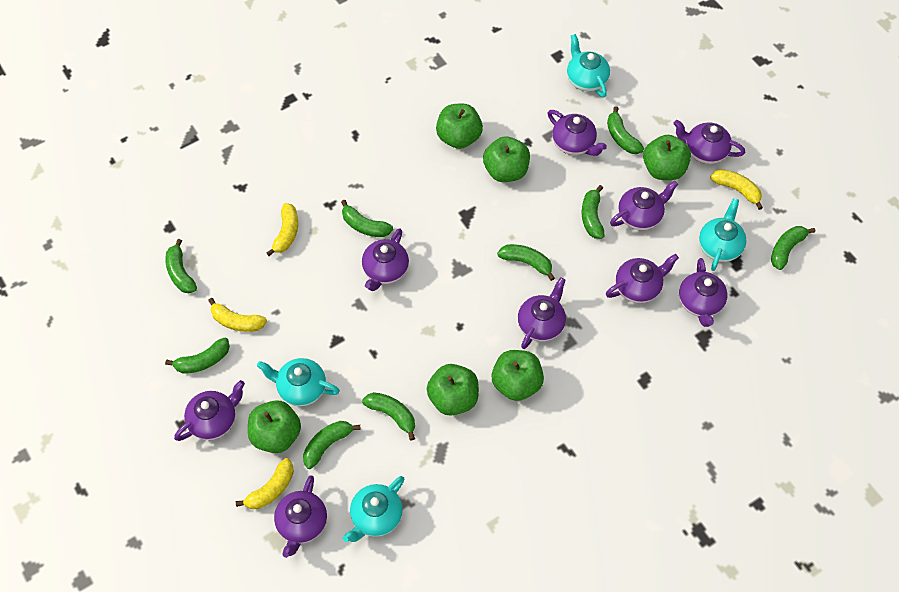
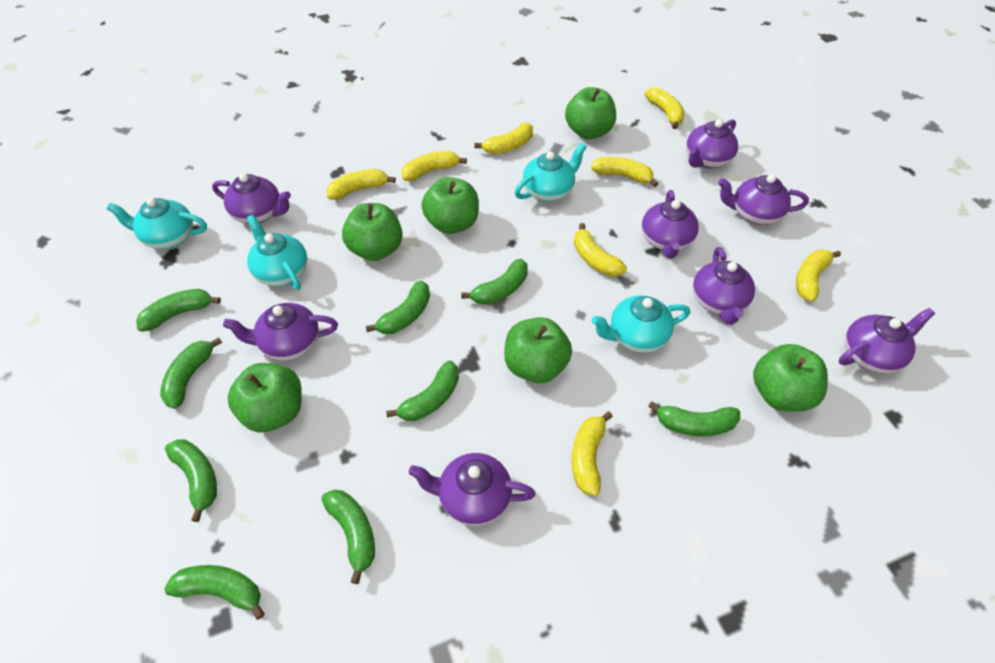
purple teapot: [174,380,245,441] [274,475,327,558] [362,228,409,291] [518,277,566,349] [547,110,607,156] [606,254,679,303] [610,180,678,230] [673,120,745,164] [679,258,727,327] = 9 -> [212,173,291,224] [223,303,338,361] [409,453,536,526] [642,190,699,259] [686,119,738,168] [693,247,755,325] [718,174,809,225] [839,308,935,374] = 8
yellow banana: [208,298,267,332] [236,458,294,509] [266,203,298,256] [710,169,763,210] = 4 -> [326,169,396,200] [401,151,467,181] [474,123,533,154] [572,411,613,496] [574,223,627,277] [591,157,658,187] [645,87,685,129] [796,250,841,302] = 8

